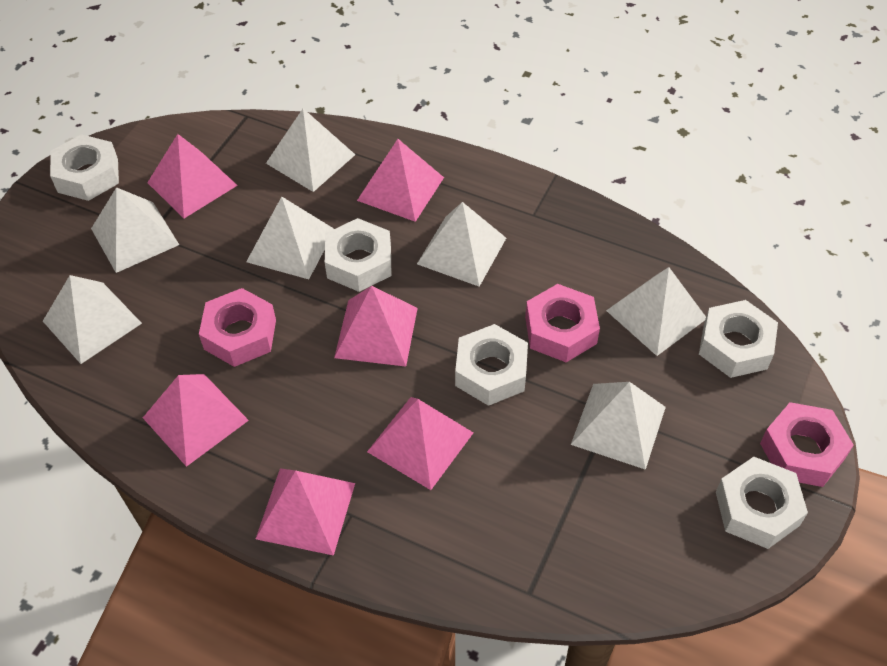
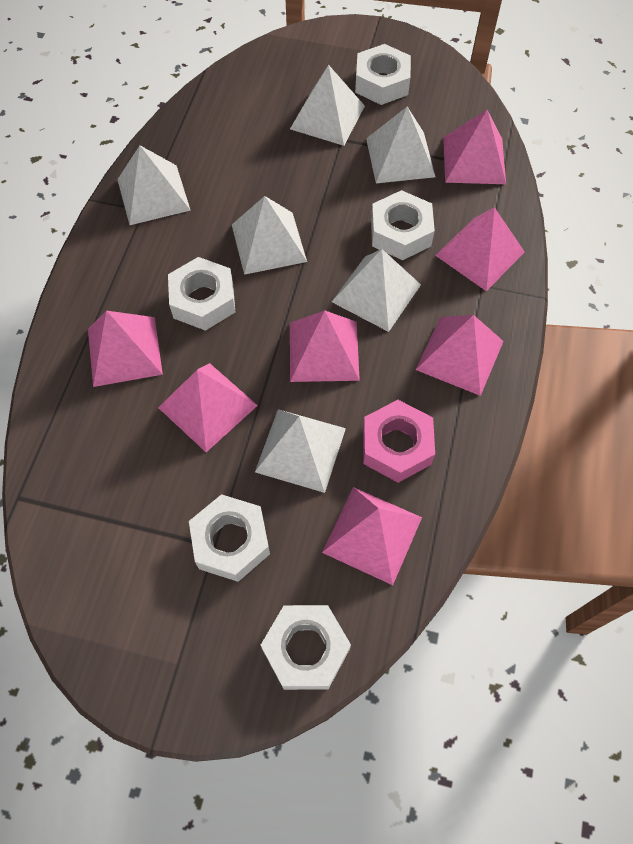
pink nut: [199,288,276,367] [525,284,600,362] [760,402,854,487] = 3 -> [363,400,435,483] = 1
pink pyramid: [143,374,249,467] [147,134,238,218] [256,468,355,556] [334,286,418,367] [357,139,444,222] [367,397,473,490] = 6 -> [88,311,163,387] [158,363,258,452] [290,310,360,382] [322,487,422,585] [416,315,504,396] [435,207,525,291] [443,110,506,184] = 7
white pyramid: [43,275,142,364] [91,187,179,273] [246,197,334,279] [266,109,355,192] [417,202,506,287] [571,382,666,470] [606,267,706,356] = 7 -> [117,146,191,225] [232,196,307,275] [255,409,346,493] [290,65,365,146] [332,249,421,332] [366,107,435,183] = 6

